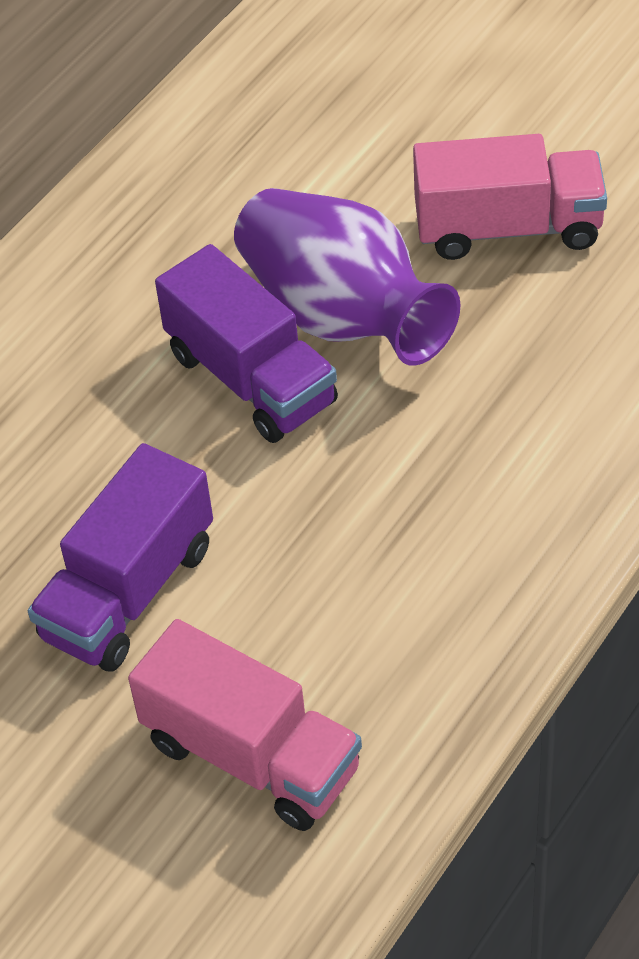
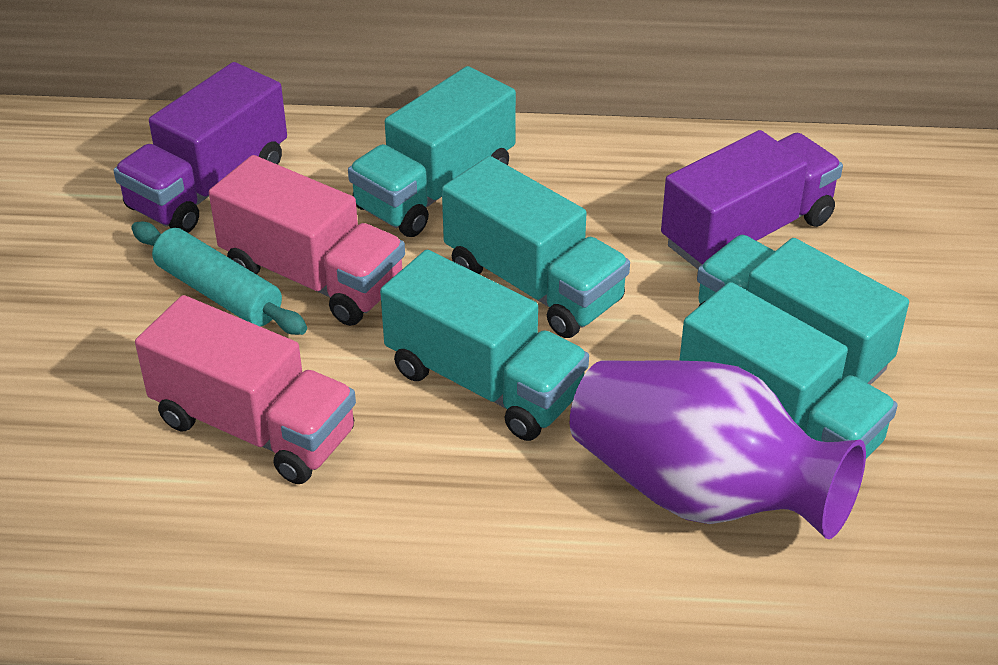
turquoise rolling pin: none = 0 -> [131,222,307,335] = 1
turquoise truck: none = 0 -> [348,66,516,237] [380,250,589,441] [442,156,630,338] [679,282,898,458] [697,235,909,385] = 5

